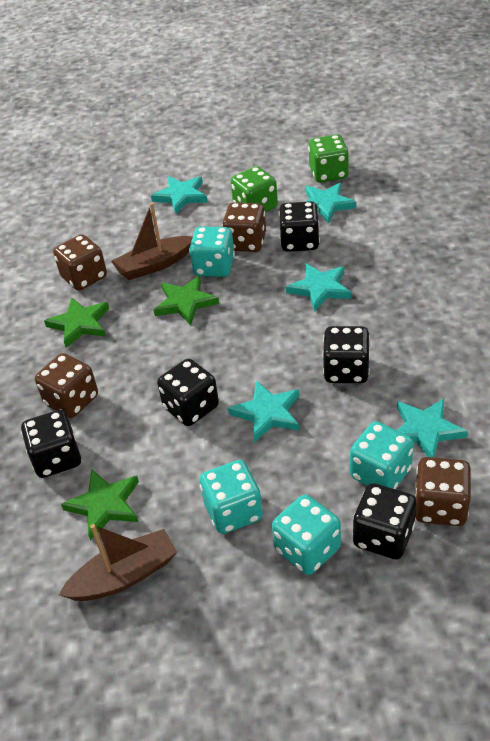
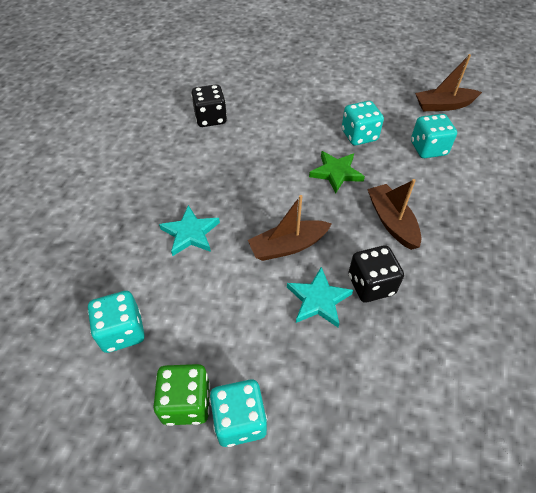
black dice: [21,410,81,478] [157,359,219,426] [279,201,320,252] [322,326,370,383] [353,483,416,559] = 5 -> [191,84,227,127] [348,245,404,302] = 2
brown boat: [59,524,177,601] [111,203,193,280] = 2 -> [248,195,332,261] [367,179,422,250] [415,54,482,111] = 3
brown dice: [35,353,98,418] [53,234,107,291] [222,202,266,252] [415,457,472,526] = 4 -> none = 0
green dice: [231,166,278,213] [308,134,349,183] = 2 -> [153,364,210,426] = 1
green star: [44,297,109,348] [61,470,139,541] [154,276,219,325] = 3 -> [309,151,365,193] = 1
turquoise star: [151,176,208,214] [228,380,299,443] [286,263,351,312] [305,183,356,223] [397,398,468,458] = 5 -> [159,205,220,256] [287,267,353,327] = 2

